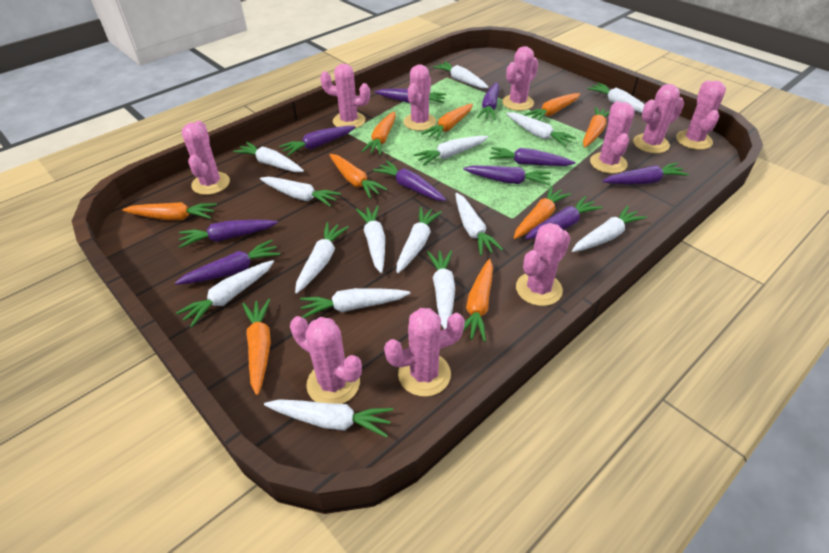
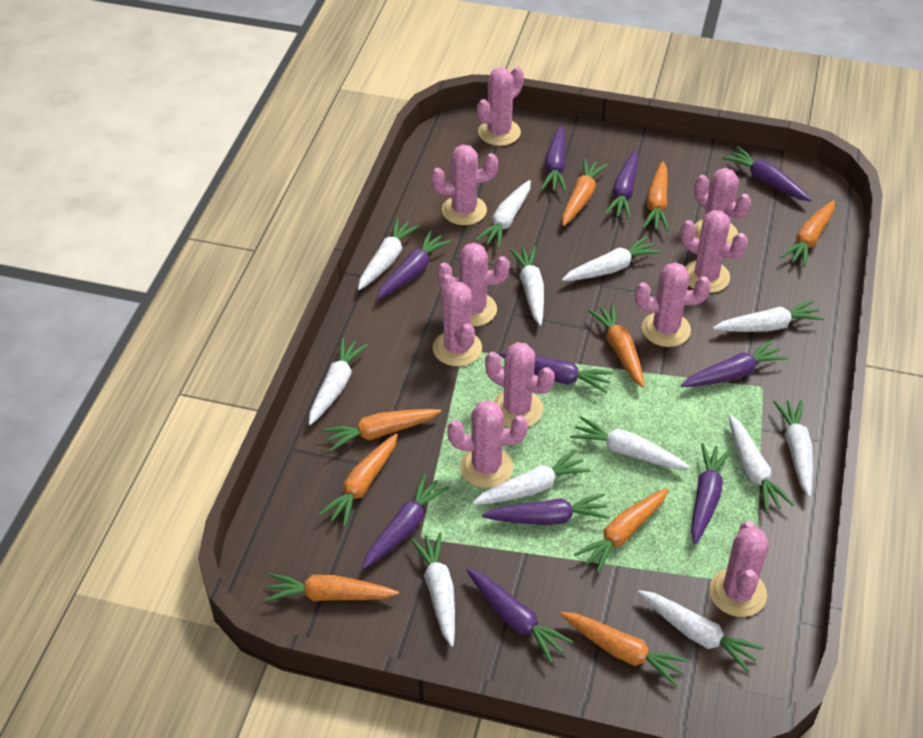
white carrot: [176,260,274,328] [233,142,304,172] [260,177,341,207] [264,399,393,438] [295,222,349,294] [300,288,410,318] [356,205,385,273] [397,207,442,273] [413,136,488,165] [427,250,455,329] [433,61,489,88] [455,193,504,256] [506,113,576,147] [572,206,647,252] [587,83,645,113] = 15 -> [309,338,368,425] [358,218,420,290] [410,532,455,647] [472,449,590,505] [475,180,531,248] [509,246,544,326] [562,236,661,281] [570,417,690,469] [638,590,764,672] [713,300,824,332] [729,415,794,513] [773,400,813,497] = 12

